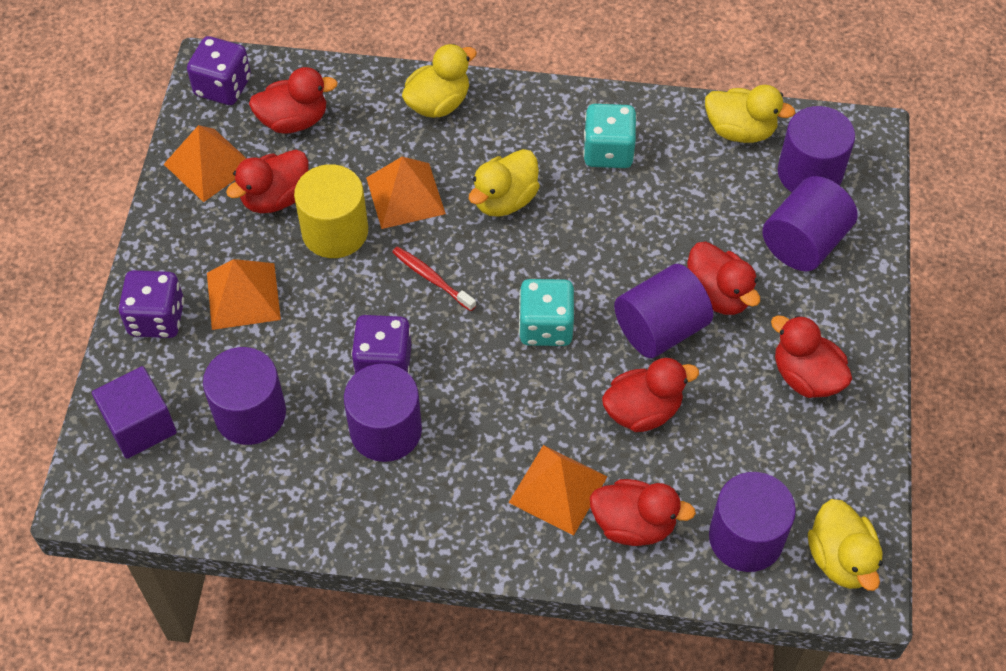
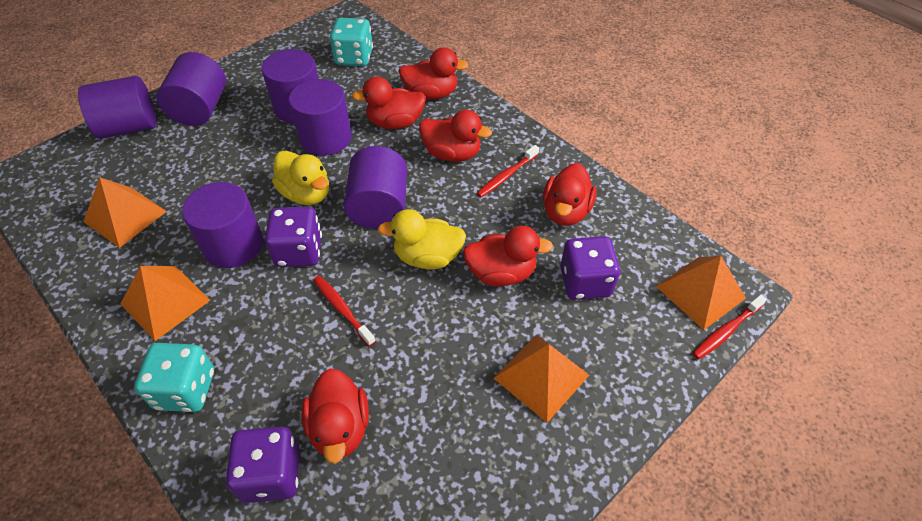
purple cube: [92,366,177,459] = 1 -> none = 0
red toothbrush: [392,246,476,311] = 1 -> [313,276,376,346] [477,145,539,197] [692,295,767,360] = 3
yellow cylinder: [294,164,368,258] = 1 -> none = 0
yellow duck: [402,44,477,118] [469,149,540,217] [705,85,795,143] [808,499,883,591] = 4 -> [272,151,329,205] [378,209,466,269] = 2

